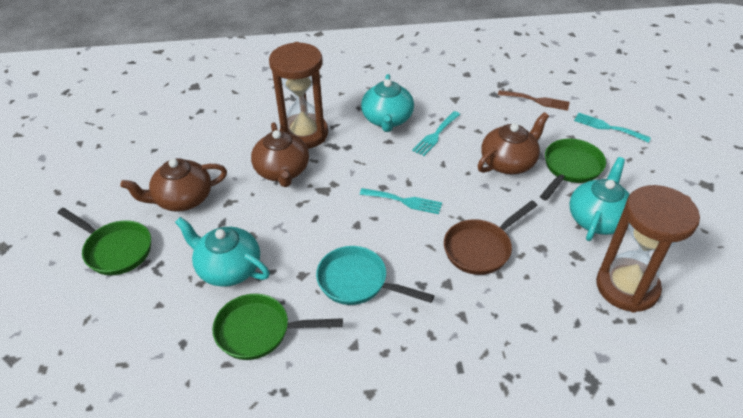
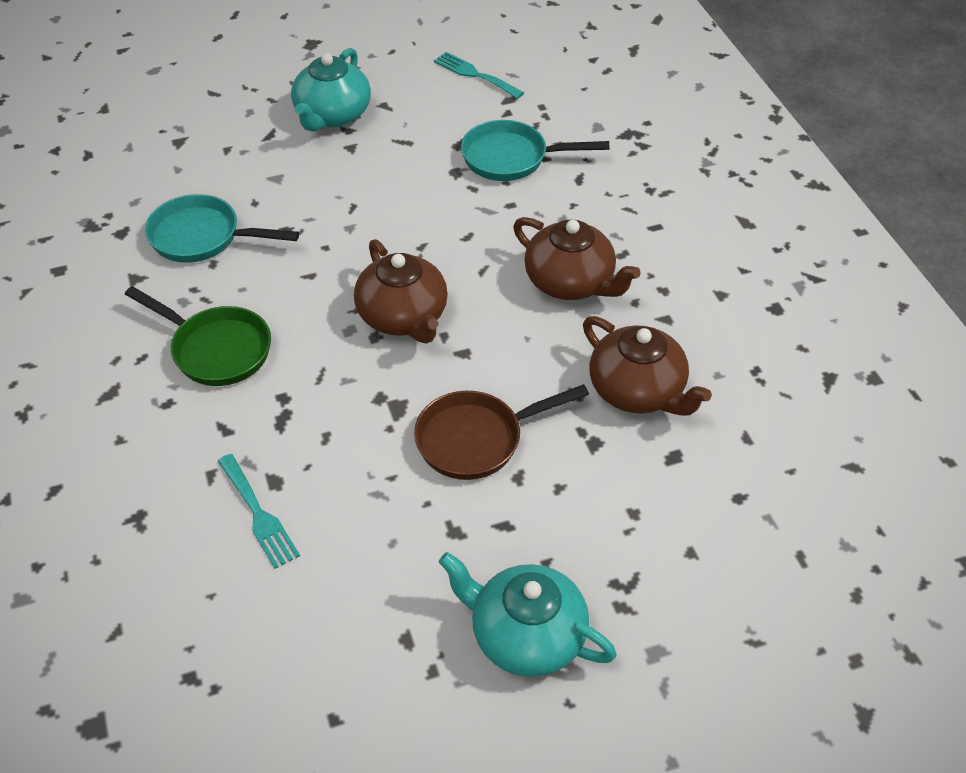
brown fork: [498,90,570,111] = 1 -> none = 0
brown hourglass: [269,42,328,149] [596,185,700,313] = 2 -> none = 0
green pan: [58,208,151,275] [212,294,343,360] [540,139,606,200] = 3 -> [125,286,271,386] = 1
turquoise fork: [360,188,442,214] [412,111,460,156] [574,113,651,143] = 3 -> [218,454,300,569] [434,52,524,99] = 2
turquoise pan: [316,246,434,305] = 1 -> [145,194,299,263] [461,120,609,181] = 2
turquoise teapot: [175,217,270,287] [361,74,414,132] [569,157,630,241] = 3 -> [291,48,371,132] [439,552,617,677] = 2

